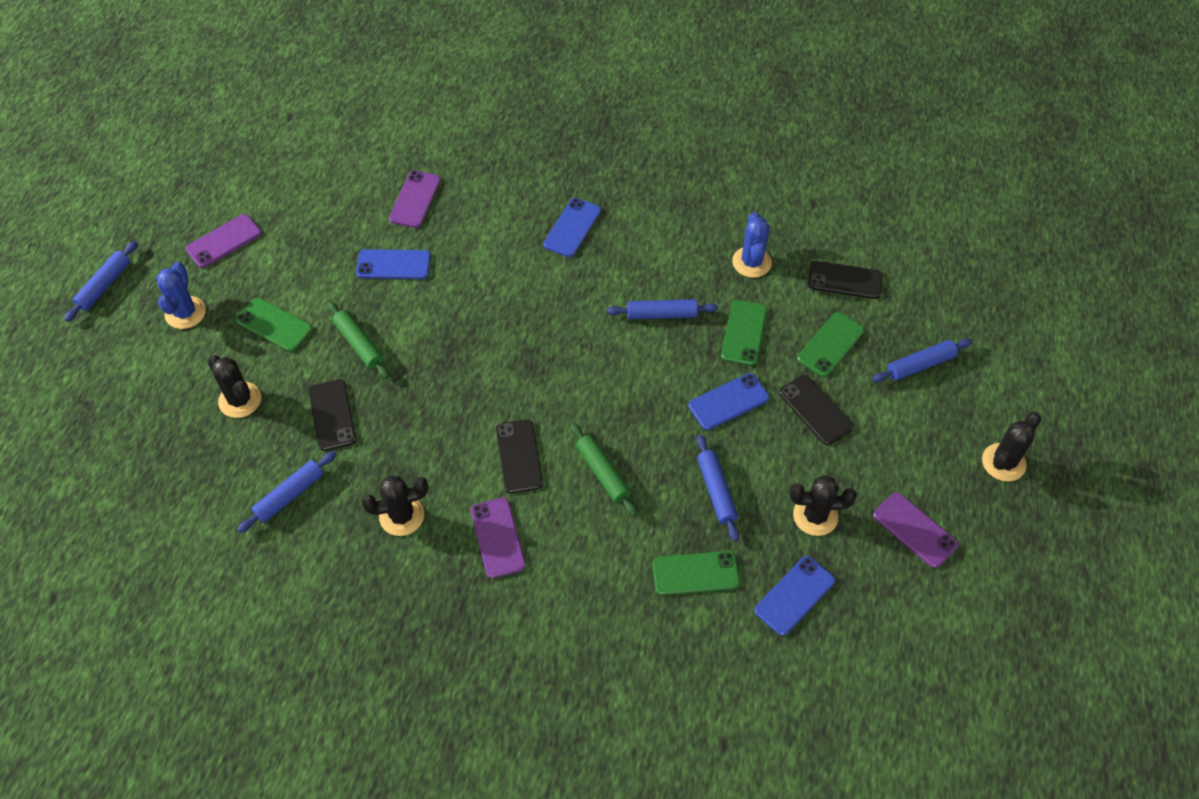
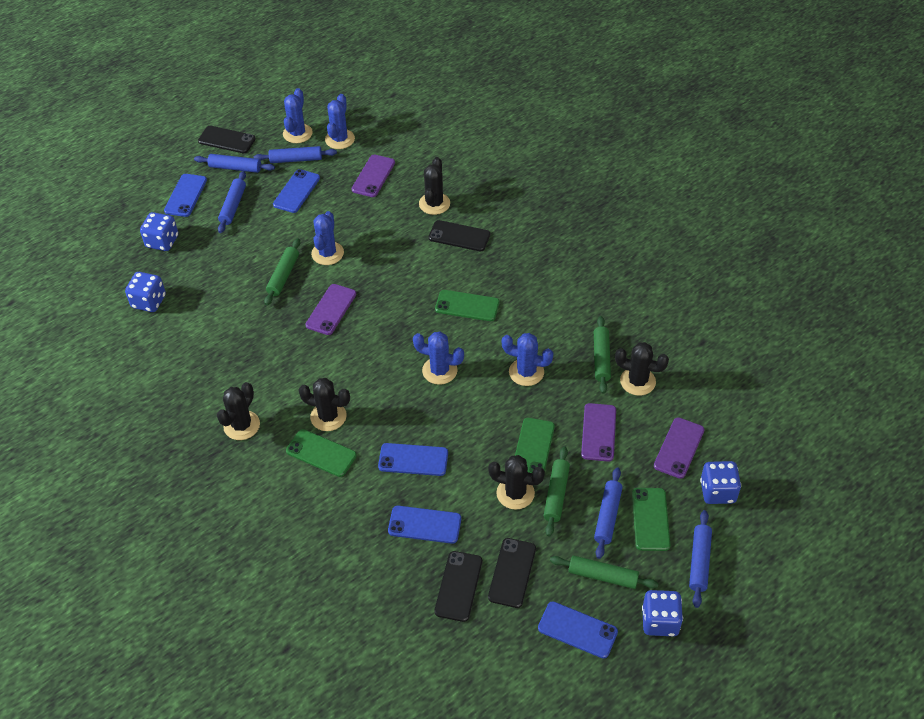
black cactus: [207,355,261,418] [361,475,428,536] [789,475,857,536] [982,412,1041,481] = 4 -> [217,382,260,440] [299,378,350,431] [419,157,450,215] [488,455,545,510] [615,342,669,396] = 5
blue cactus: [156,262,206,329] [732,212,772,278] = 2 -> [283,88,313,143] [311,211,344,265] [325,94,355,149] [413,332,464,385] [502,333,553,386] = 5
blue dice: none = 0 -> [125,272,166,312] [140,212,178,251] [642,590,683,636] [700,461,741,504] = 4
blue phone: [356,249,431,279] [543,198,601,257] [688,373,769,430] [754,556,835,636] = 4 -> [164,174,207,217] [273,169,320,213] [378,443,448,476] [388,506,461,544] [538,601,618,659] = 5
green rolling pin: [327,301,389,379] [570,423,637,516] = 2 -> [264,238,300,305] [543,447,570,536] [550,556,659,589] [594,316,611,394] = 4

